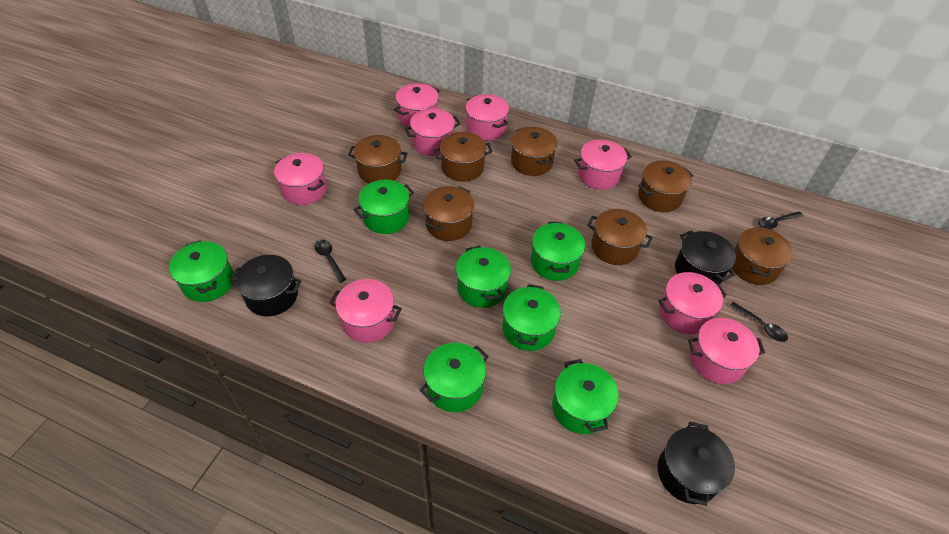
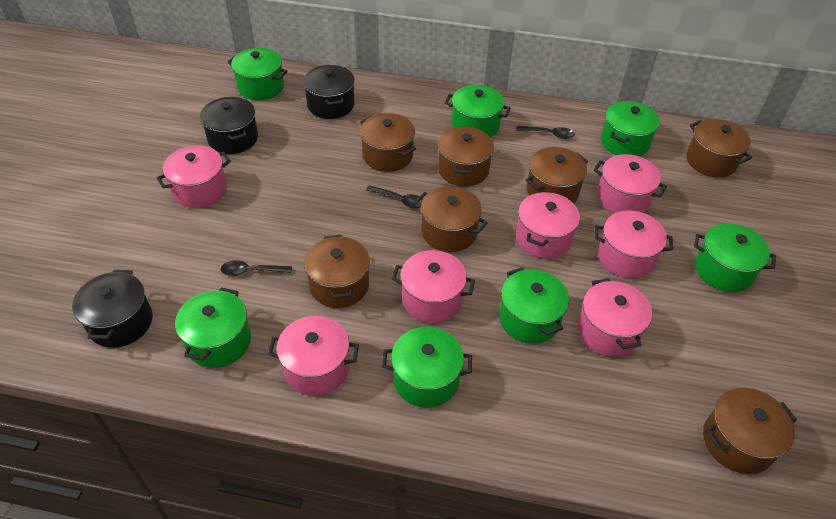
pink pot: [274,153,327,205] [329,279,402,343] [394,83,439,127] [404,108,461,156] [465,94,509,141] [574,139,632,190] [658,272,727,334] [688,318,765,384] = 8 -> [157,145,231,208] [268,316,359,396] [392,250,475,323] [516,192,580,259] [578,278,652,357] [594,154,667,214] [595,210,673,278] = 7

